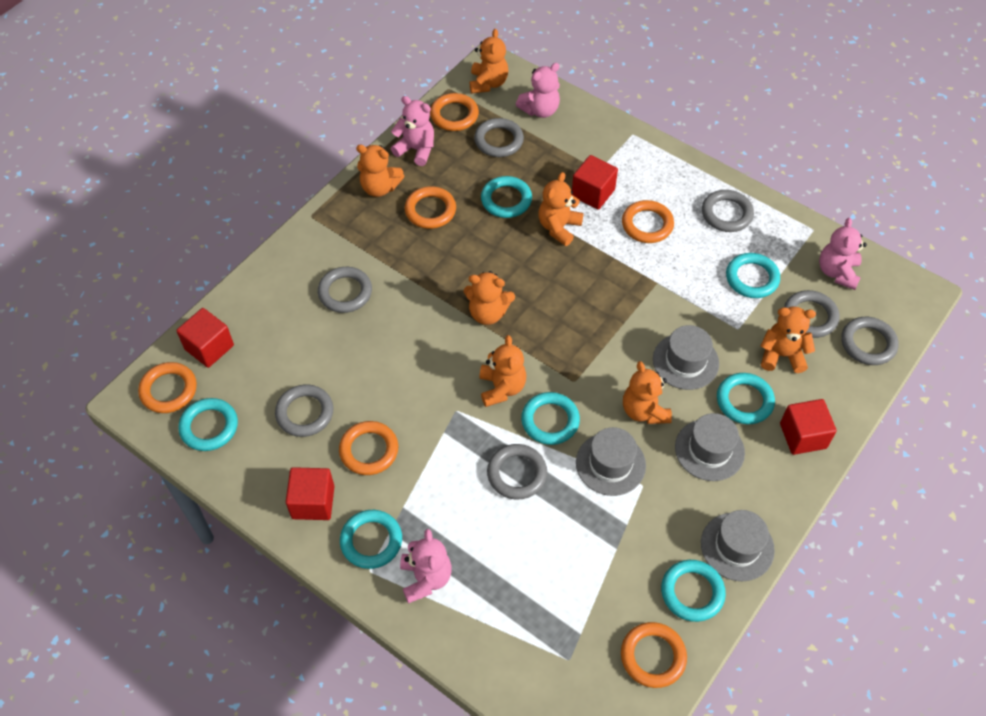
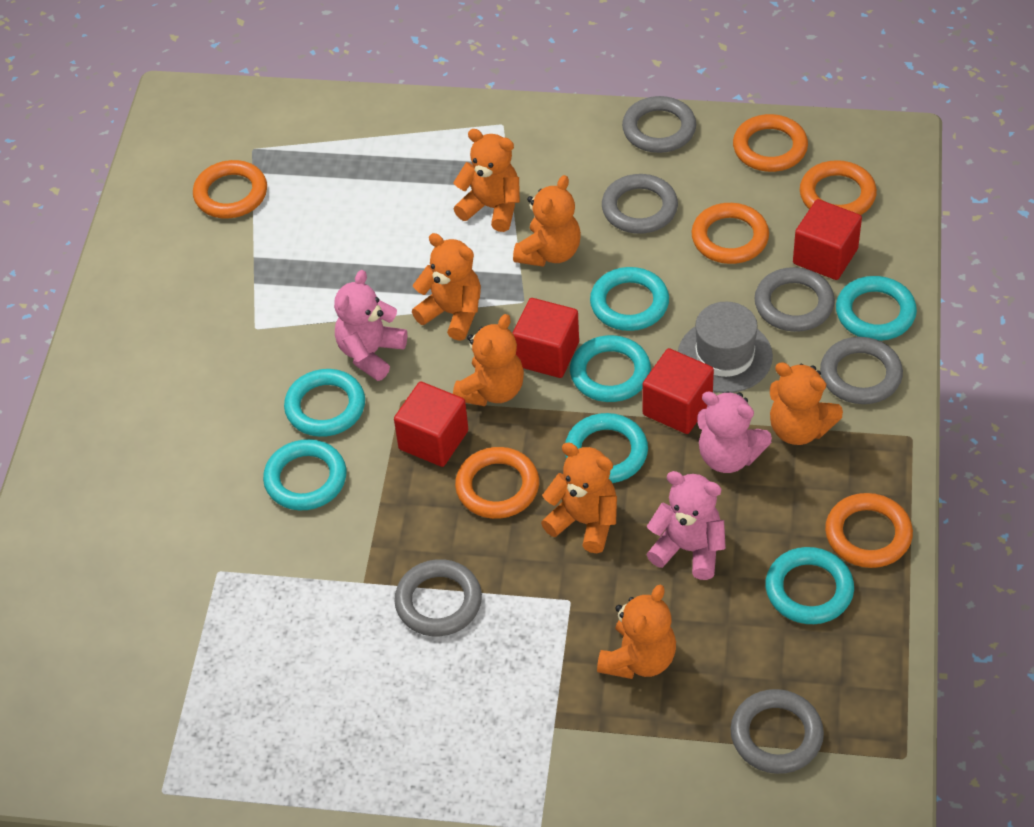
grey hat: [576,427,646,496] [653,325,719,390] [675,413,745,481] [701,510,775,581] = 4 -> [678,302,773,393] = 1
grey ring: [275,385,334,437] [318,267,372,313] [474,118,524,157] [487,444,547,500] [702,190,754,232] [784,290,839,338] [842,317,899,365] = 7 -> [394,559,482,636] [602,174,678,234] [622,96,696,153] [731,689,824,774] [755,267,835,332] [820,337,903,404] = 6
pink teddy bear: [391,96,434,166] [400,529,452,604] [516,63,560,118] [819,218,867,290] = 4 -> [334,270,407,381] [646,471,726,580] [697,391,772,473] = 3

